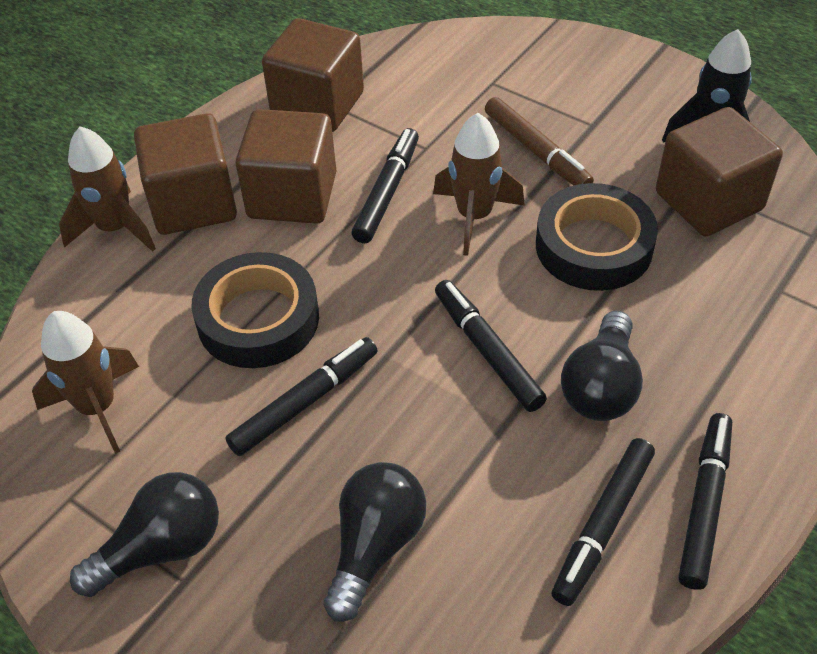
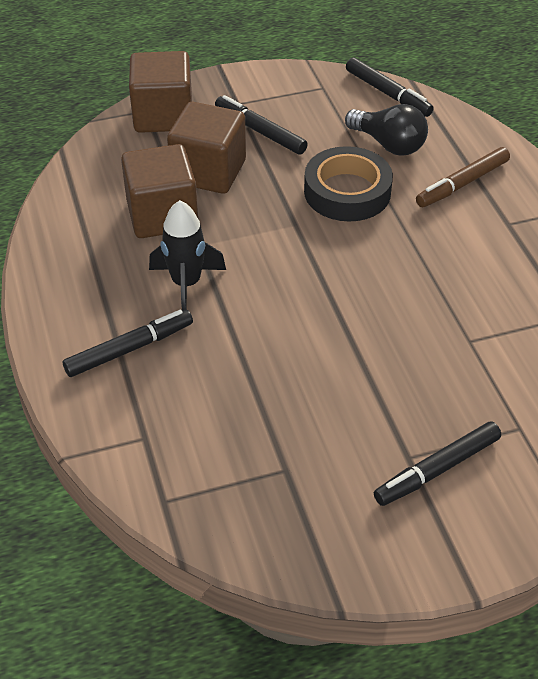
black light bulb: [70,472,219,597] [324,462,426,622] [561,311,643,421] = 3 -> [345,104,428,156] = 1
black marker: [225,337,378,456] [352,128,419,243] [435,280,547,412] [551,438,655,606] [678,413,732,590] = 5 -> [63,310,193,377] [215,95,308,154] [346,58,434,117] [374,421,501,506] = 4
black tape: [191,252,319,368] [536,183,658,291] = 2 -> [304,146,393,221] = 1
brown cube: [134,113,237,235] [236,109,336,224] [262,18,364,132] [656,107,783,236] = 4 -> [121,144,198,238] [129,51,192,133] [167,102,246,194] = 3
brown rocket: [32,311,139,454] [59,126,156,252] [433,113,525,256] = 3 -> none = 0

